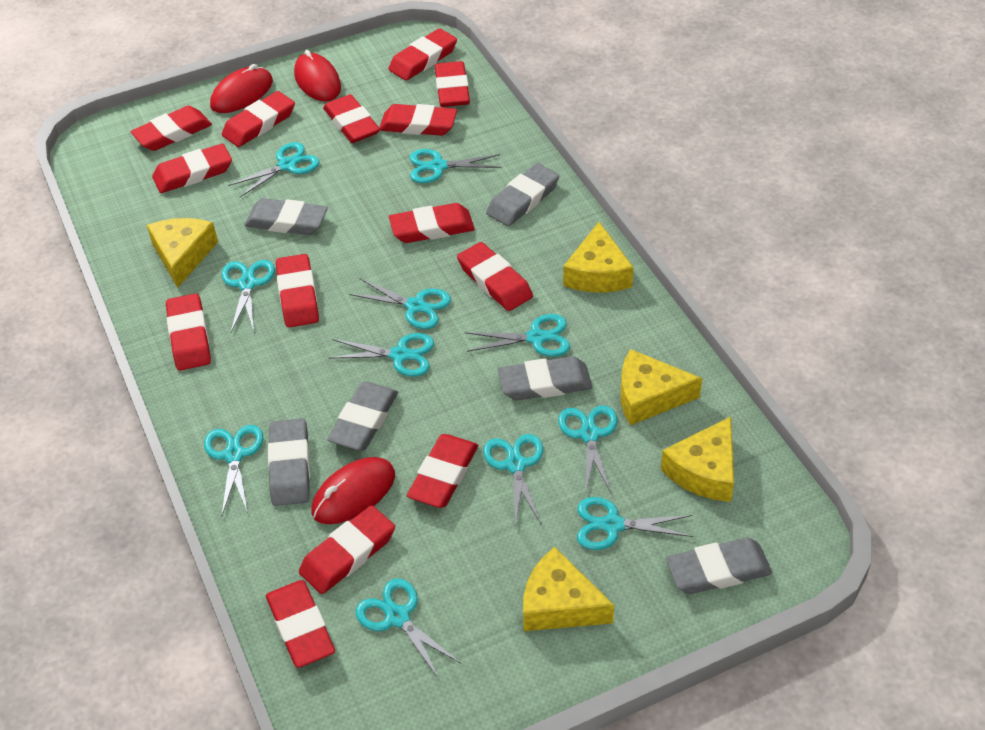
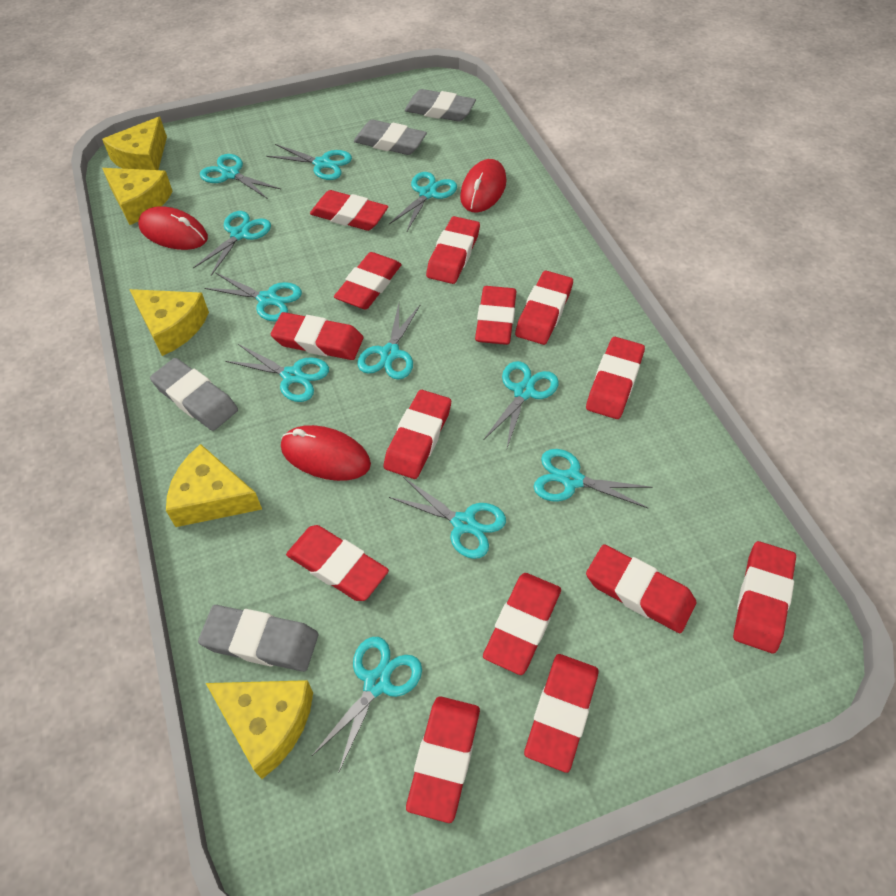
grey eraser: [244,198,328,235] [268,418,310,506] [327,382,398,451] [486,163,559,226] [498,356,592,401] [666,538,772,594] = 6 -> [150,358,238,431] [198,605,318,672] [354,120,427,155] [405,89,476,122] = 4

